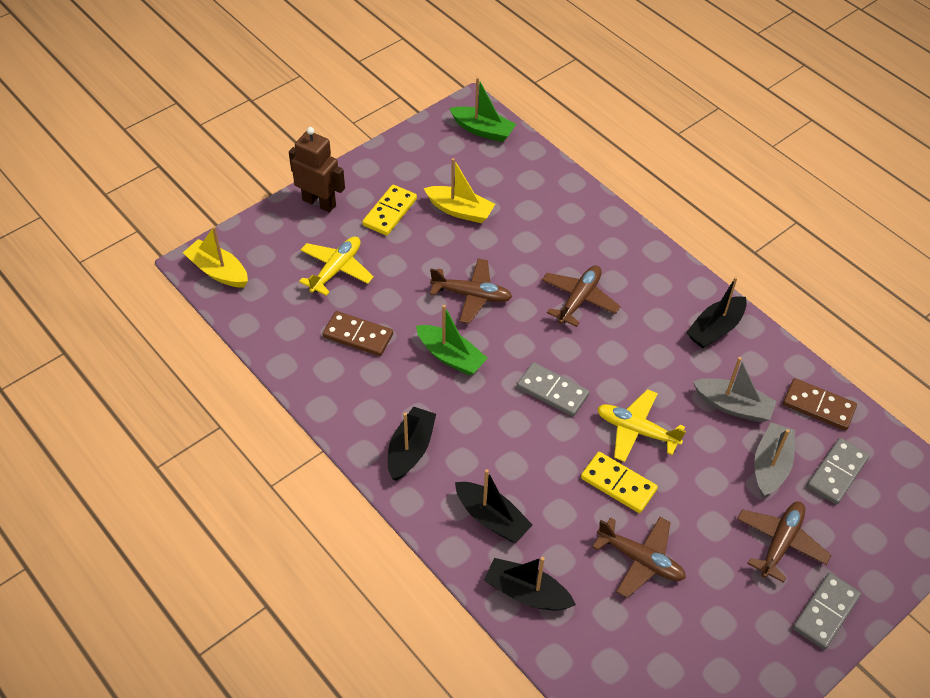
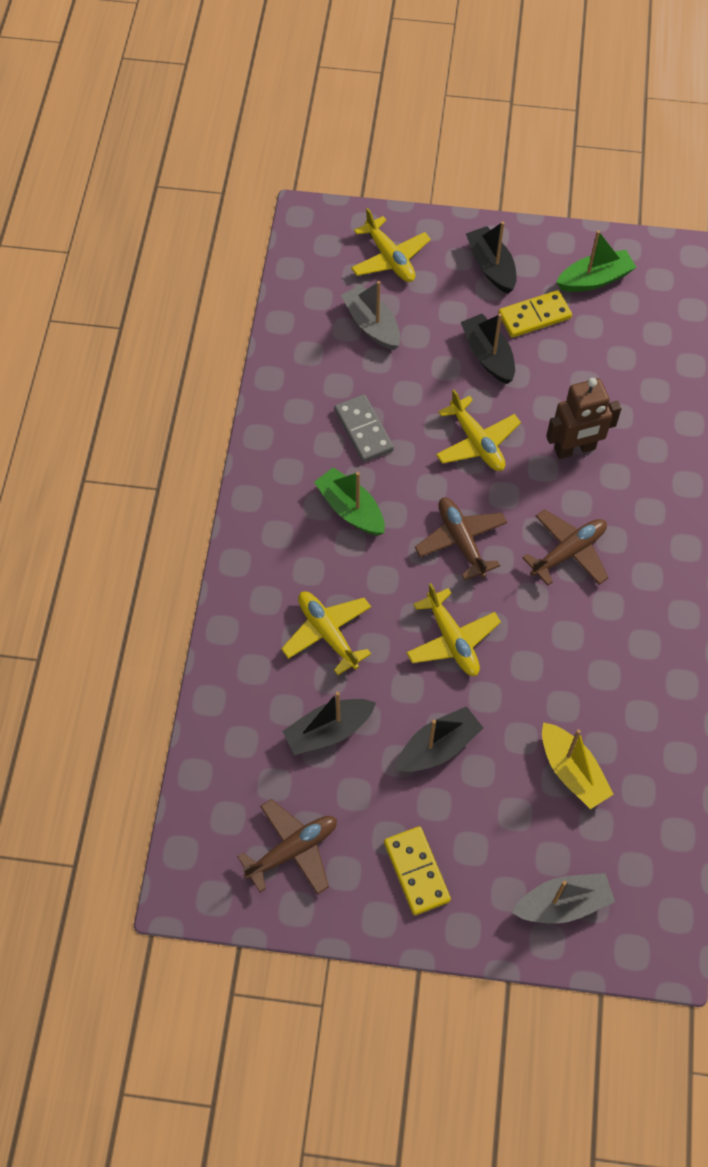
brown domino: [323,311,393,356] [783,378,857,431] = 2 -> none = 0
brown plane: [430,258,512,324] [542,265,621,327] [593,517,686,598] [737,502,831,583] = 4 -> [237,799,337,895] [415,498,507,580] [522,509,609,585] = 3
grey domino: [517,362,589,417] [793,573,861,650] [807,438,870,505] = 3 -> [334,394,394,462] = 1
yellow boat: [183,226,248,287] [424,158,495,223] = 2 -> [542,722,614,809] = 1
yellow plane: [299,236,374,296] [597,389,686,462] = 2 -> [281,592,371,675] [351,208,431,282] [406,583,501,676] [436,390,521,471] = 4

